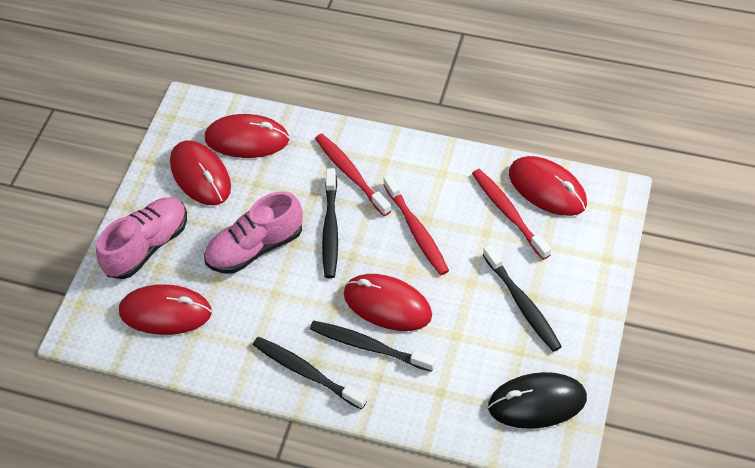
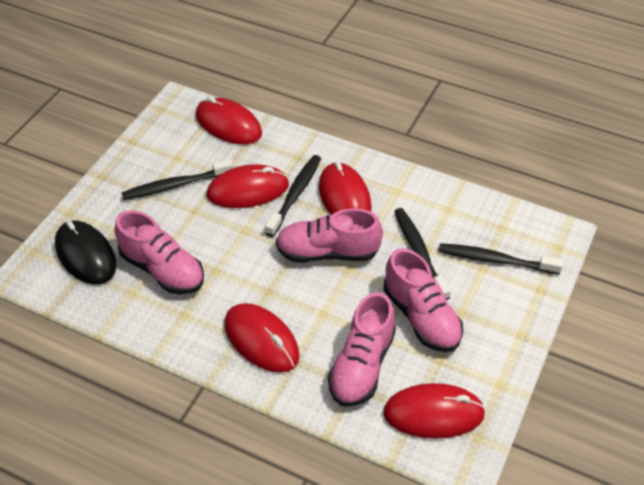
pink shoe: [96,197,187,279] [204,191,303,273] = 2 -> [115,210,204,294] [276,208,383,263] [328,292,396,406] [384,248,463,352] = 4
red toothbrush: [315,134,391,216] [383,174,449,275] [472,169,551,260] = 3 -> none = 0

